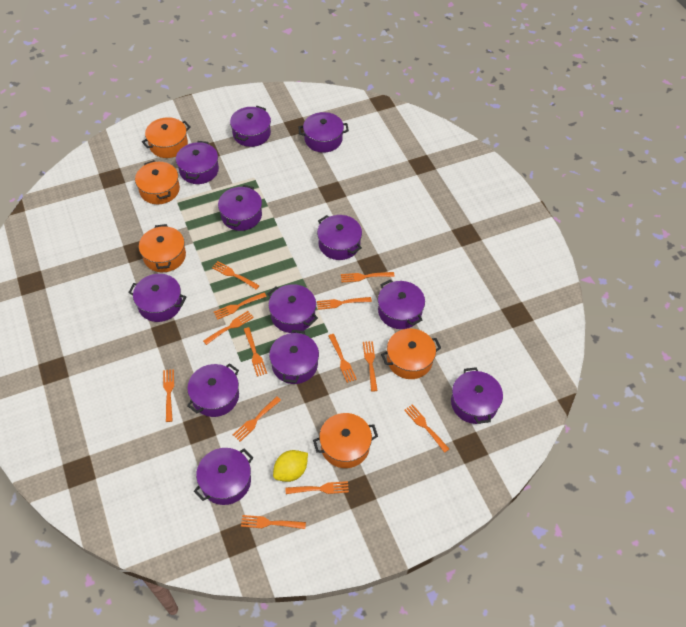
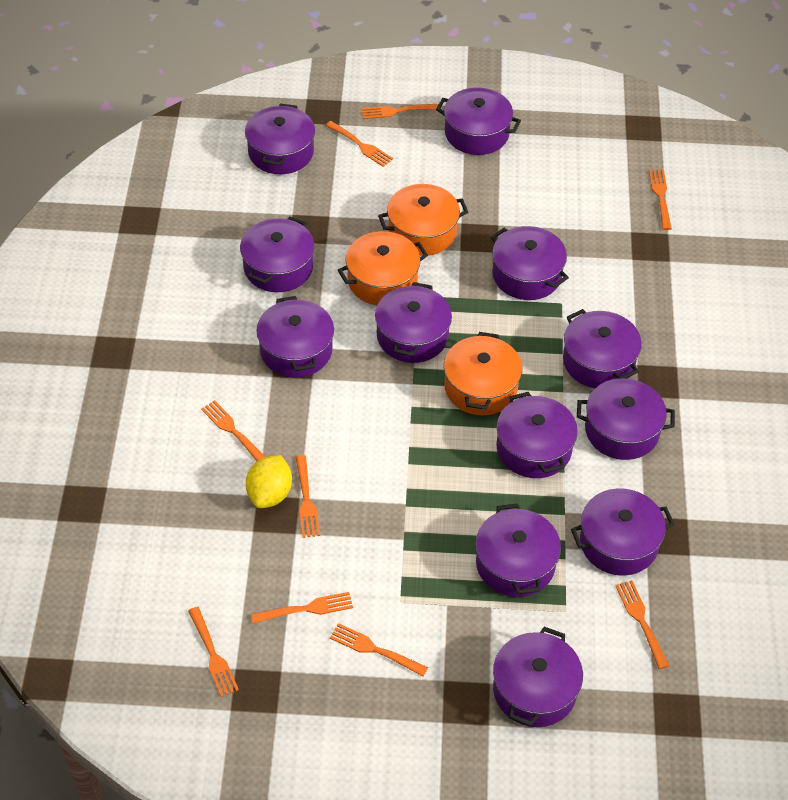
orange fork: [163,369,174,422] [203,311,254,345] [212,261,260,290] [214,292,267,320] [233,396,281,442] [241,515,306,529] [244,327,267,377] [286,481,349,494] [317,297,372,310] [328,334,357,383] [341,272,394,282] [363,341,378,392] [404,404,449,453] = 13 -> [188,607,239,697] [201,400,265,461] [251,592,353,624] [296,455,320,538] [325,121,393,167] [330,623,428,676] [361,104,442,119] [615,580,669,669] [649,169,672,230] = 9
orange pot: [135,160,180,204] [139,224,186,272] [142,117,190,158] [313,413,378,468] [381,328,441,379] = 5 -> [338,231,428,305] [378,184,468,256] [444,332,522,415] = 3

